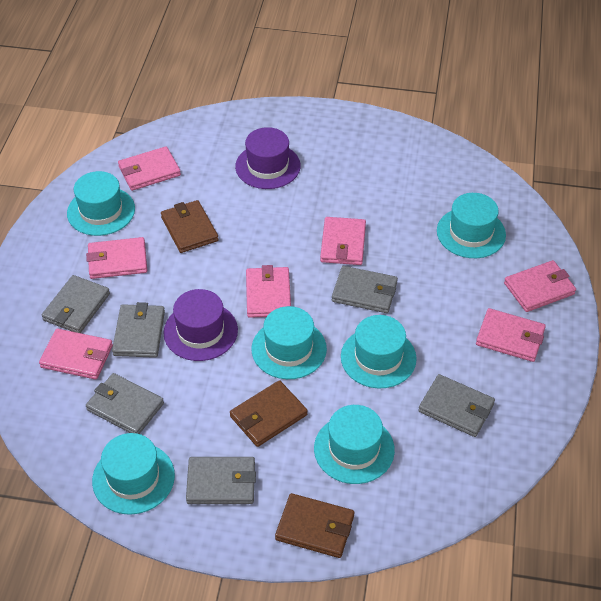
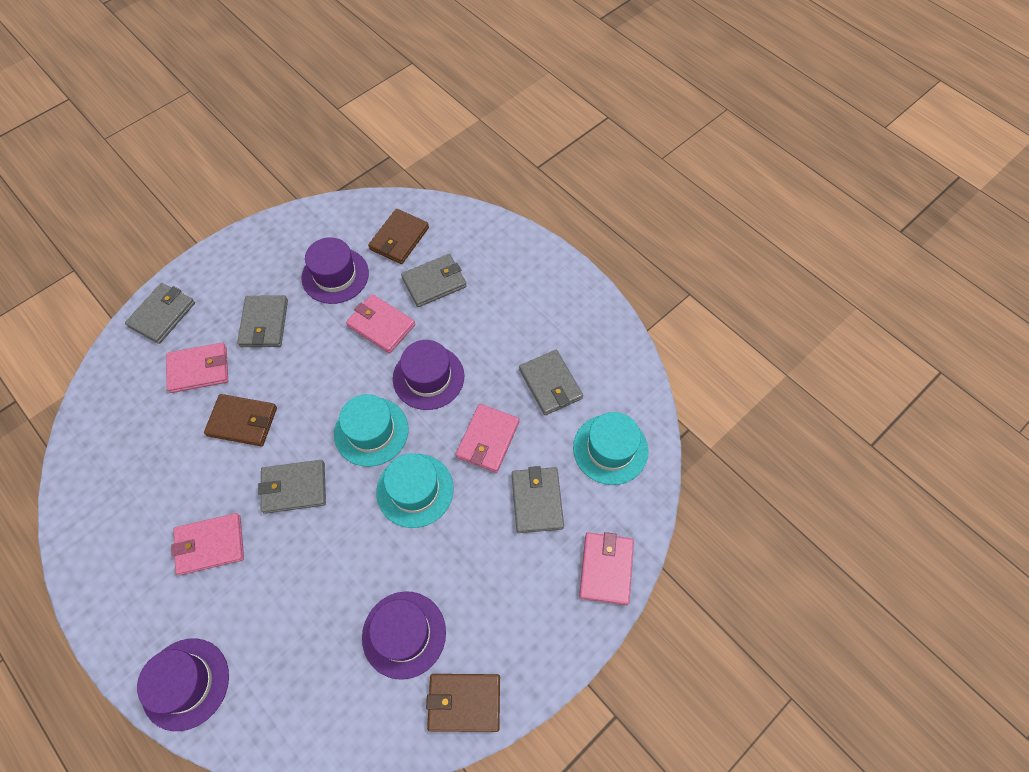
pink wallet: [39,328,113,380] [86,237,147,279] [118,146,181,191] [246,265,291,318] [320,217,366,265] [476,308,546,362] [504,260,576,312] = 7 -> [166,343,228,393] [171,513,244,575] [346,294,415,354] [456,404,519,473] [579,532,634,605] = 5
purple hat: [163,289,238,361] [235,127,301,189] = 2 -> [137,638,229,731] [302,237,369,304] [362,591,446,680] [393,340,464,410] = 4
turquoise hat: [67,171,135,236] [92,433,175,515] [252,306,327,379] [314,405,395,484] [341,315,417,389] [437,193,506,258] = 6 -> [334,394,408,467] [376,453,454,528] [573,412,648,485] = 3

